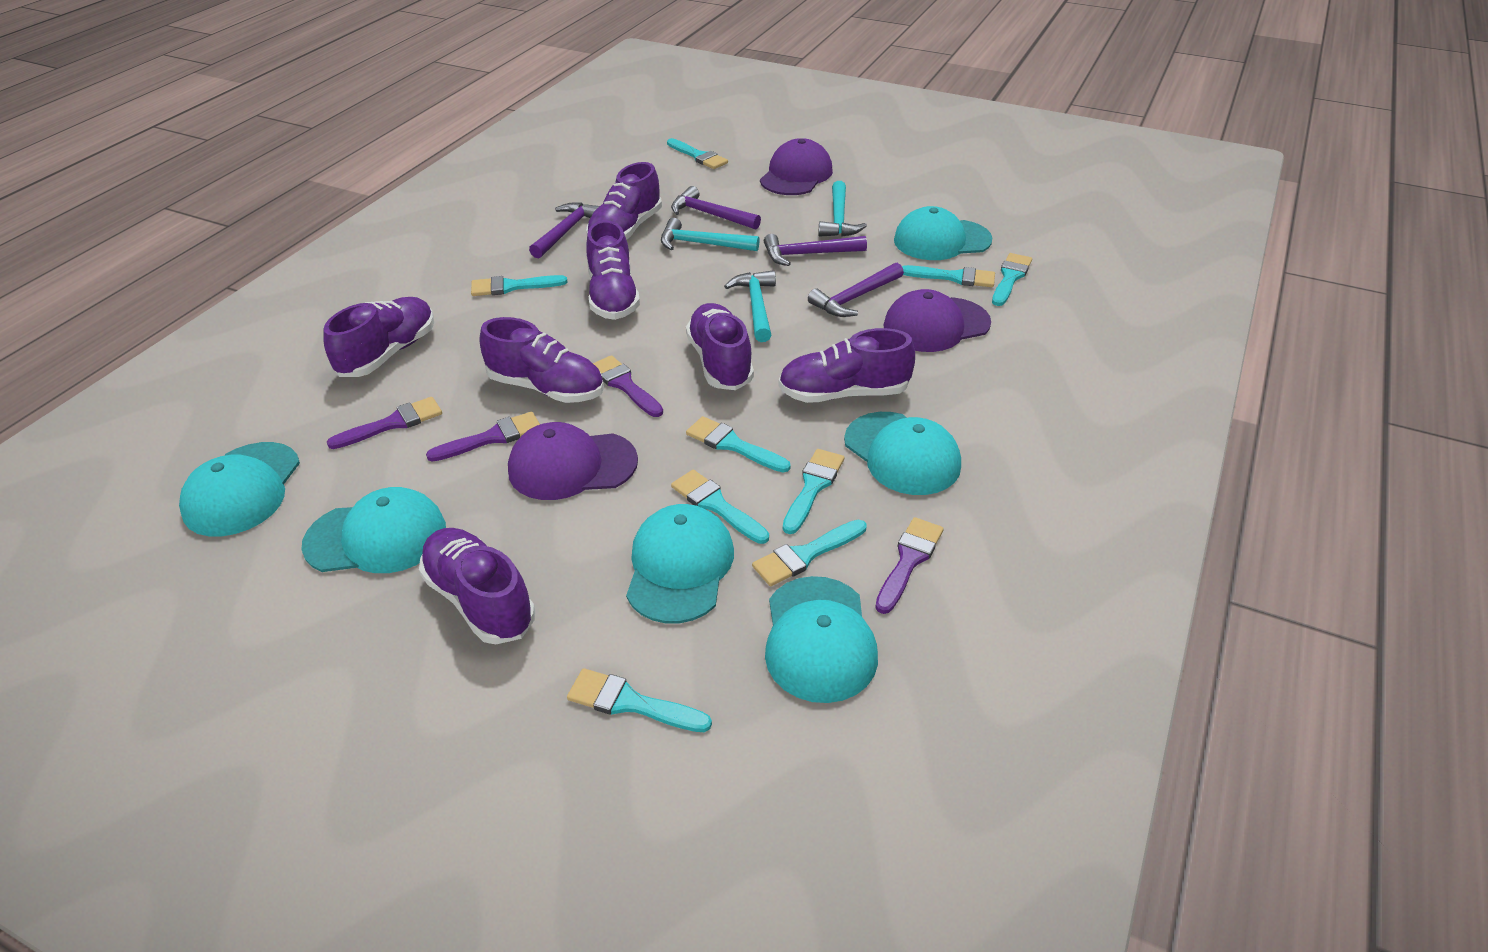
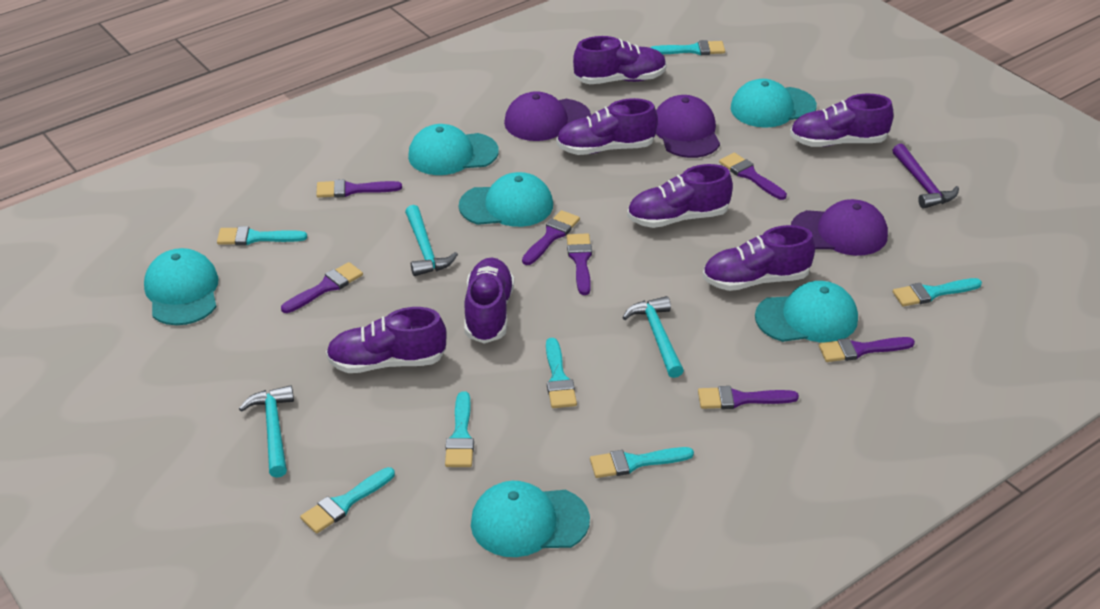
purple brush: [327,397,442,449] [426,412,540,462] [593,355,663,417] [875,517,944,614] = 4 -> [281,262,363,313] [316,179,402,198] [522,210,580,265] [567,233,592,295] [698,386,799,409] [719,153,787,200] [819,337,915,362] = 7
purple hammer: [529,203,600,258] [671,186,761,230] [764,234,867,266] [808,263,904,317] = 4 -> [892,143,959,209] = 1
turquoise brush: [471,275,568,296] [567,668,712,732] [667,138,728,169] [671,470,769,544] [686,416,791,473] [752,520,866,586] [783,449,844,534] [902,265,995,287] [992,253,1032,306] = 9 -> [217,226,307,245] [300,467,395,534] [445,391,474,467] [546,338,577,408] [590,447,694,478] [651,40,725,55] [893,278,982,307] = 7

